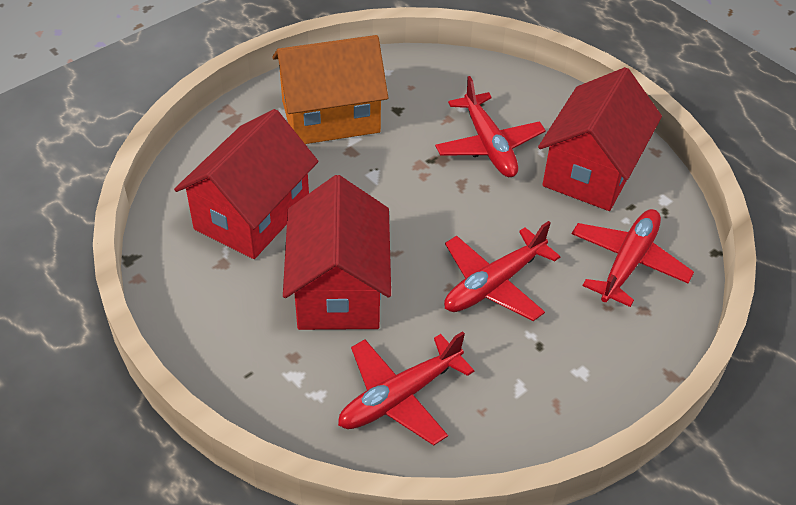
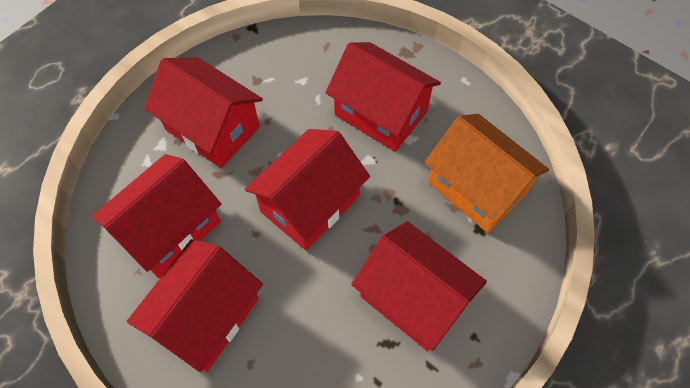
red house: [174,109,318,259] [283,175,391,330] [538,67,662,211] = 3 -> [92,154,221,278] [127,239,263,372] [144,57,263,168] [245,129,370,250] [325,42,441,152] [351,221,487,351] = 6
red plane: [338,331,475,445] [435,76,546,177] [444,221,561,321] [572,209,694,307] = 4 -> none = 0

